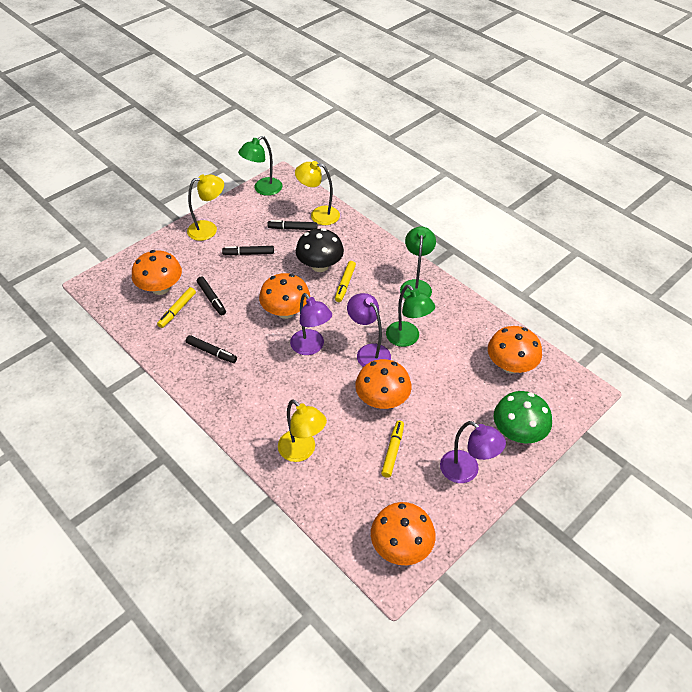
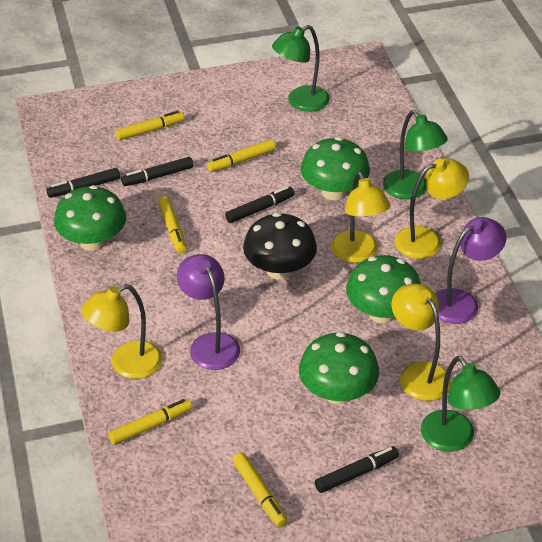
green mushroom: [494,391,552,443] = 1 -> [54,185,126,251] [299,332,379,404] [301,137,370,201] [346,255,421,323] = 4
orange mushroom: [132,250,182,295] [259,273,310,319] [355,359,412,409] [371,502,436,565] [488,326,542,374] = 5 -> none = 0
purple lamp: [290,293,332,355] [347,293,391,367] [440,421,506,483] = 3 -> [177,254,240,370] [435,217,507,324] = 2
yellow lamp: [187,174,224,241] [278,399,327,462] [295,161,340,225] = 3 -> [81,284,163,379] [331,172,391,263] [392,284,451,401] [394,158,469,259] = 4
yellow marker: [157,287,196,328] [335,261,356,302] [381,421,404,478] = 3 -> [108,399,192,445] [115,111,184,140] [158,196,187,254] [207,140,276,172] [232,453,288,527] = 5

